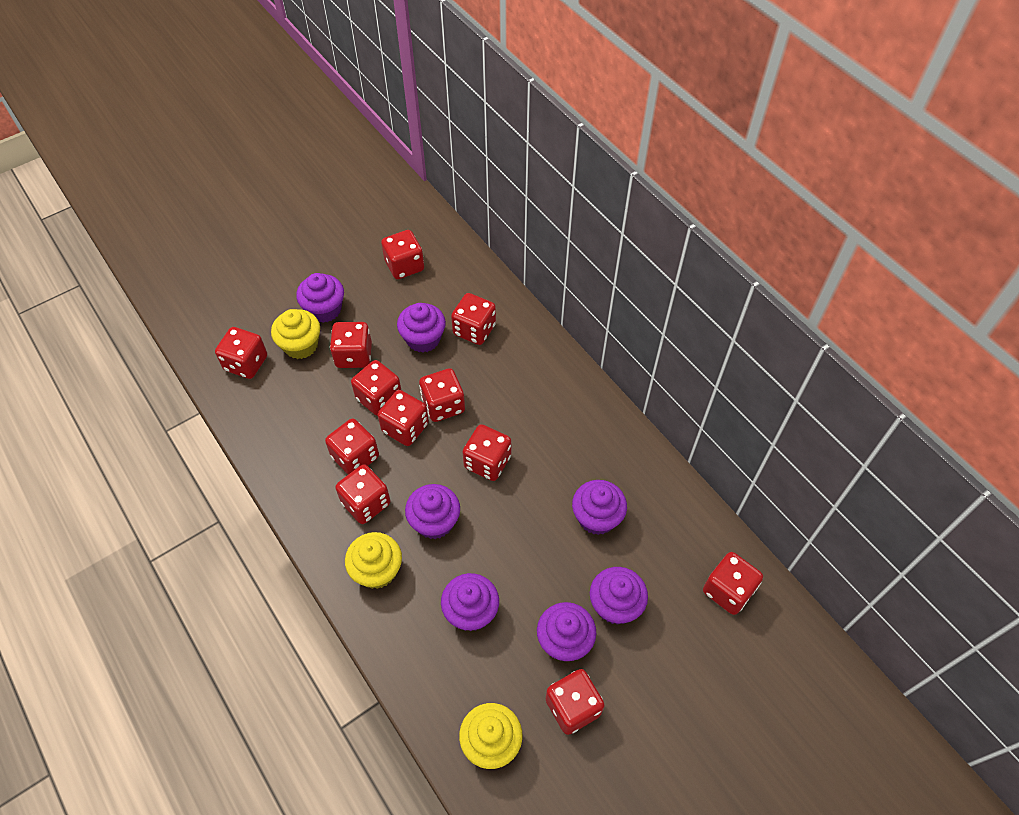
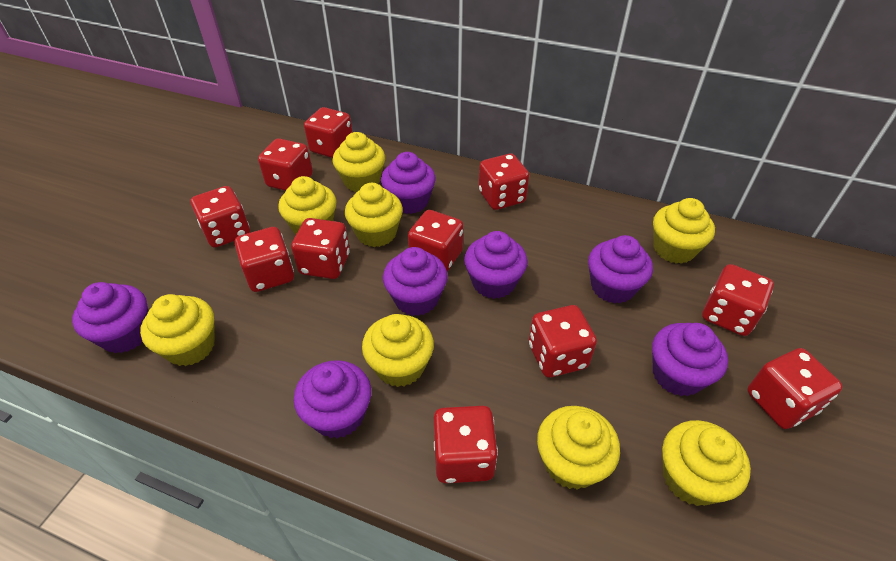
red dice: [215,327,267,379] [325,419,379,475] [330,322,372,368] [335,464,390,524] [351,360,401,416] [378,390,429,446] [381,230,424,279] [419,368,465,422] [451,293,496,345] [463,424,511,481] [546,669,605,735] [703,552,763,615] = 12 -> [191,186,250,248] [235,227,294,292] [258,138,313,191] [291,218,350,279] [304,107,353,158] [408,210,464,272] [434,406,498,483] [479,154,529,210] [529,305,597,377] [702,264,774,336] [747,348,843,429] = 11
yellow cupcake: [271,309,320,359] [345,532,402,589] [459,703,522,769] = 3 -> [140,294,215,366] [278,176,336,235] [332,132,385,192] [345,183,403,247] [362,314,434,387] [537,406,620,489] [653,198,715,264] [662,420,751,506] = 8

